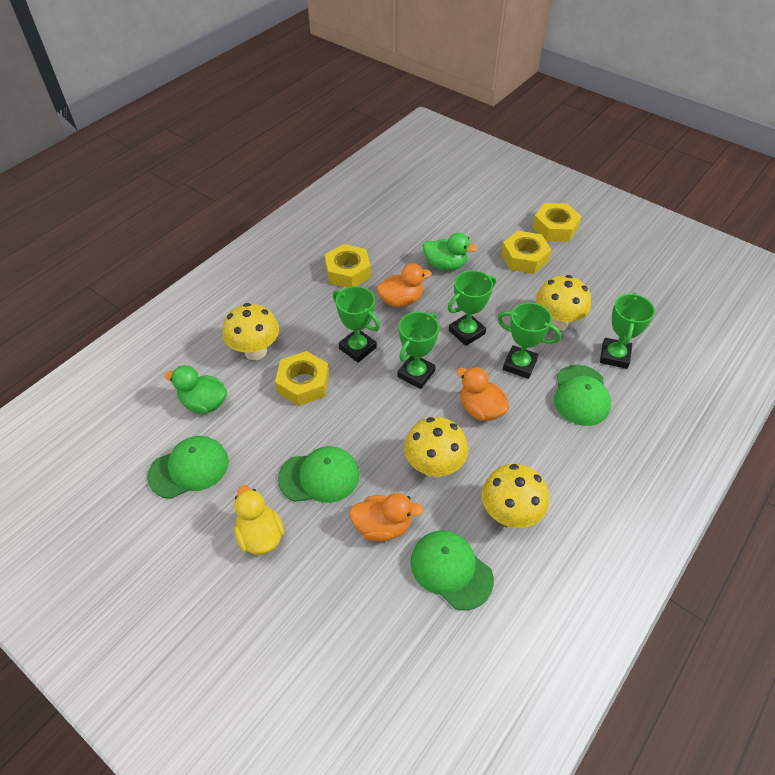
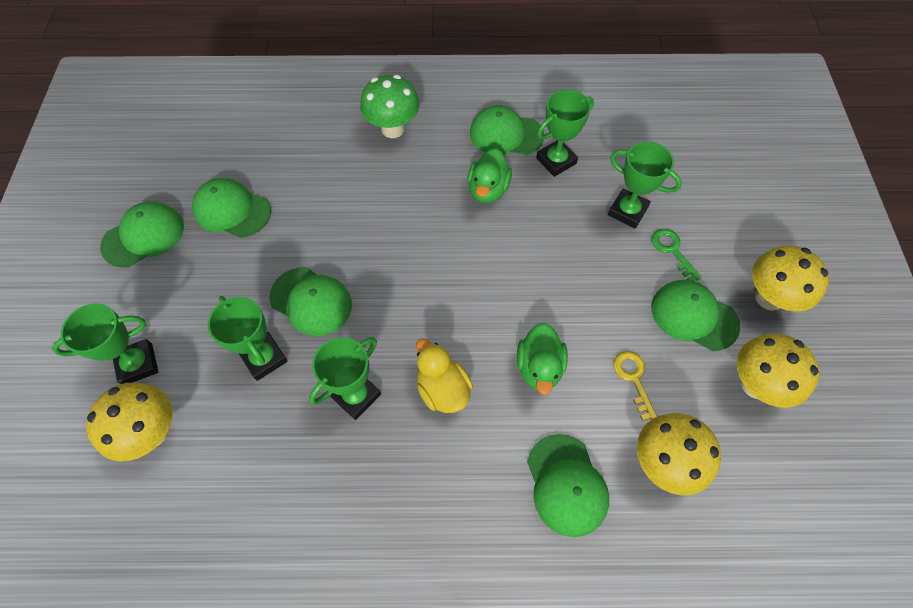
green cap: [147,436,229,499] [278,446,359,503] [410,530,494,610] [554,365,611,426] = 4 -> [100,202,184,268] [192,178,271,238] [269,267,352,336] [470,105,544,155] [527,434,609,537] [651,280,740,351] = 6
green key: none = 0 -> [652,229,702,281] = 1
green mushroom: none = 0 -> [360,75,420,138] = 1
orange duck: [349,493,424,541] [377,263,432,307] [457,367,509,421] = 3 -> none = 0
yellow key: none = 0 -> [613,351,657,421] = 1
yellow nut: [275,351,329,406] [325,244,371,288] [501,231,552,274] [532,203,582,242] = 4 -> none = 0

